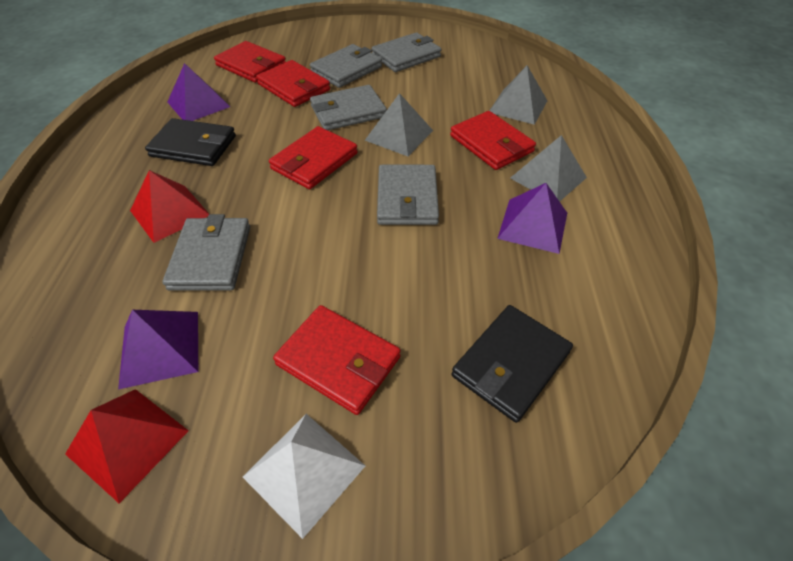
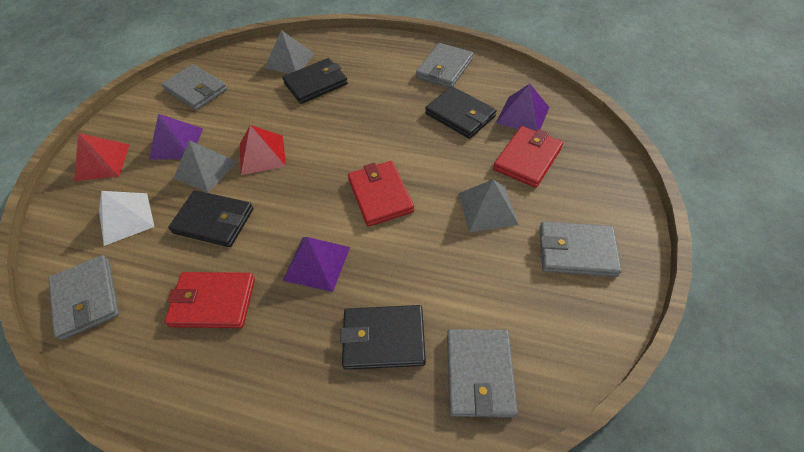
black wallet: [145,118,236,166] [452,305,573,423] = 2 -> [168,190,253,247] [282,58,348,104] [340,305,426,370] [425,86,497,139] = 4
red wallet: [214,41,286,83] [256,60,330,107] [269,126,358,189] [273,305,401,415] [450,111,536,170] = 5 -> [164,272,255,328] [348,161,414,227] [493,126,563,188] = 3

